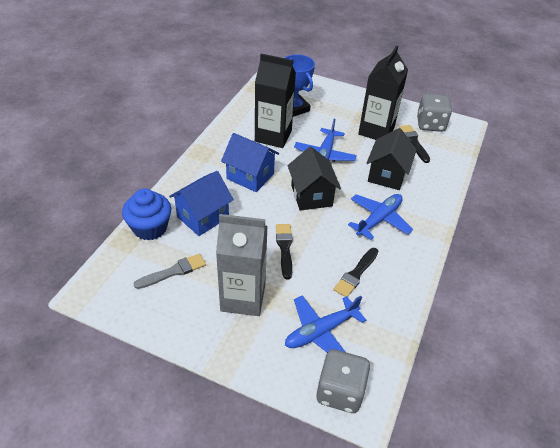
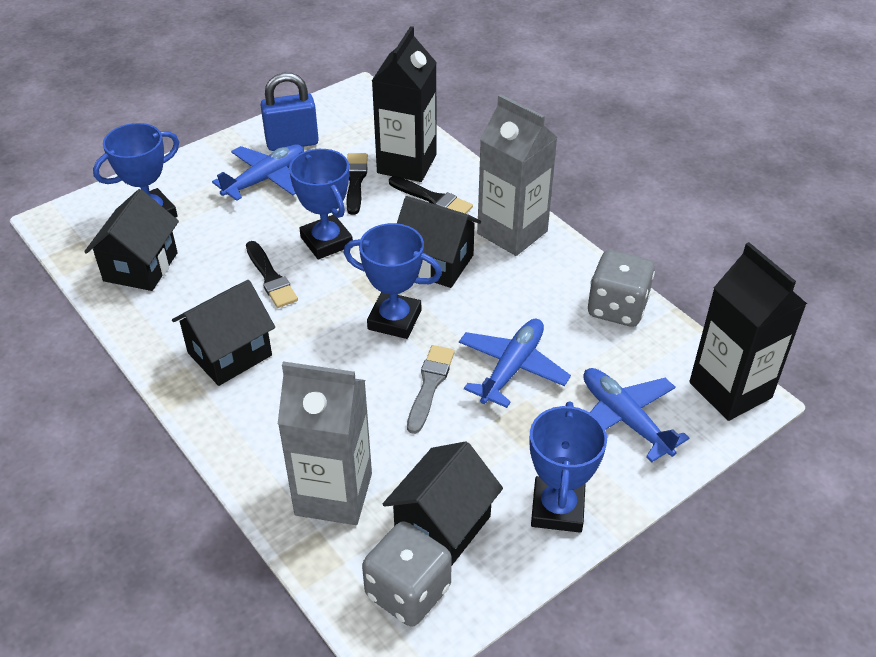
black house: [288,147,341,211] [367,128,417,190] = 2 -> [84,189,179,291] [172,280,275,386] [382,441,503,566] [397,196,481,288] = 4
blue cupcake: [122,189,171,240] = 1 -> none = 0
blue house: [169,171,234,236] [221,133,279,192] = 2 -> none = 0
blue padlock: none = 0 -> [261,73,319,151] = 1
blue trophy: [285,54,315,117] = 1 -> [93,123,179,218] [289,149,353,259] [344,223,442,339] [529,401,607,533] = 4
grey carton: [216,214,267,316] = 1 -> [278,362,372,525] [477,94,558,256] = 2

